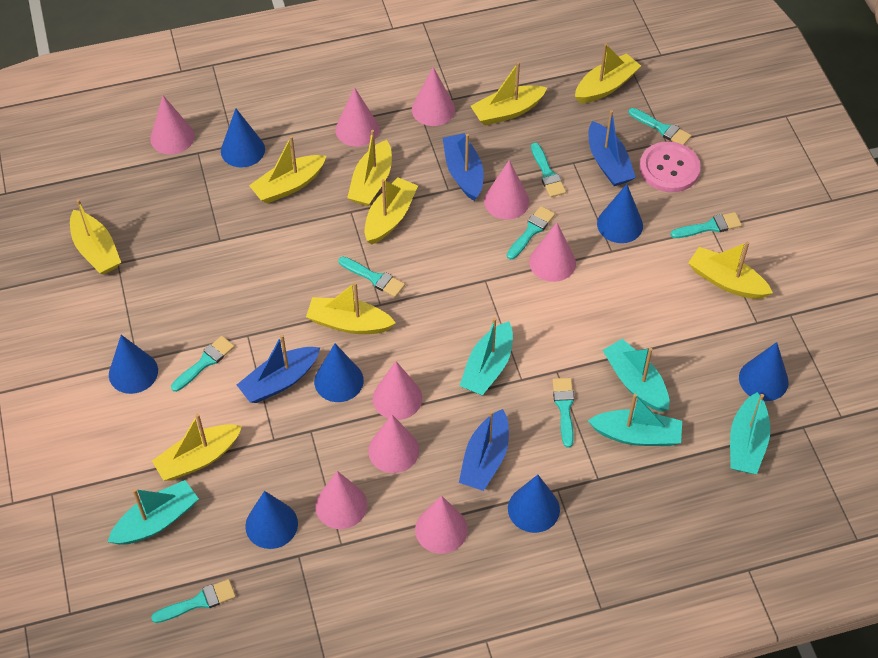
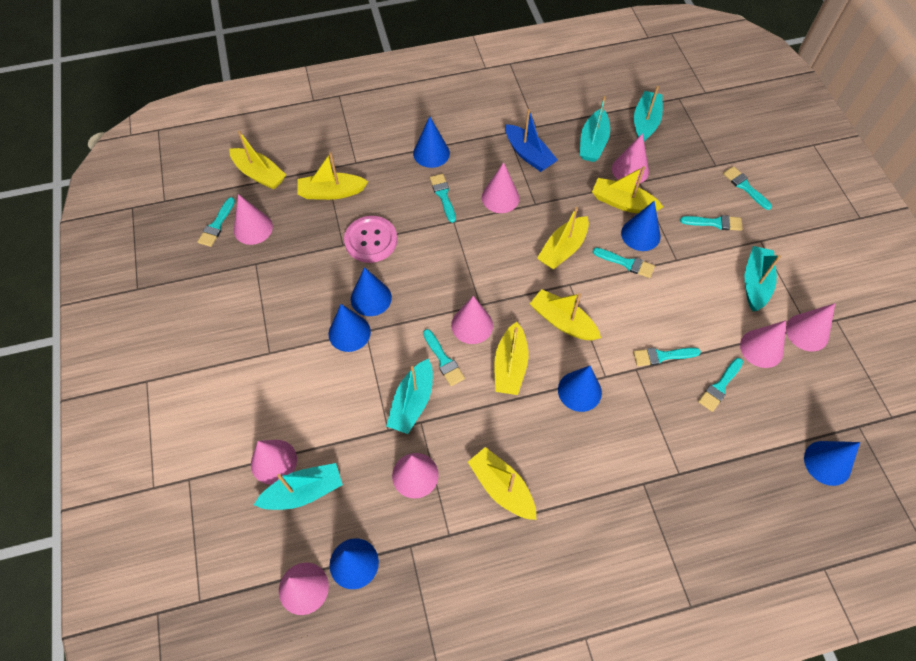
blue boat: [237,334,320,403] [443,133,484,201] [459,409,509,491] [589,110,636,186] = 4 -> [505,109,558,172] = 1
yellow boat: [70,199,121,274] [152,414,242,481] [249,136,326,204] [306,282,396,334] [347,130,392,206] [365,177,418,245] [471,62,547,126] [575,43,641,103] [688,242,773,299] = 9 -> [229,130,286,190] [297,152,368,200] [468,447,536,520] [494,322,528,395] [530,289,601,340] [537,207,589,269] [592,166,663,213] = 7

